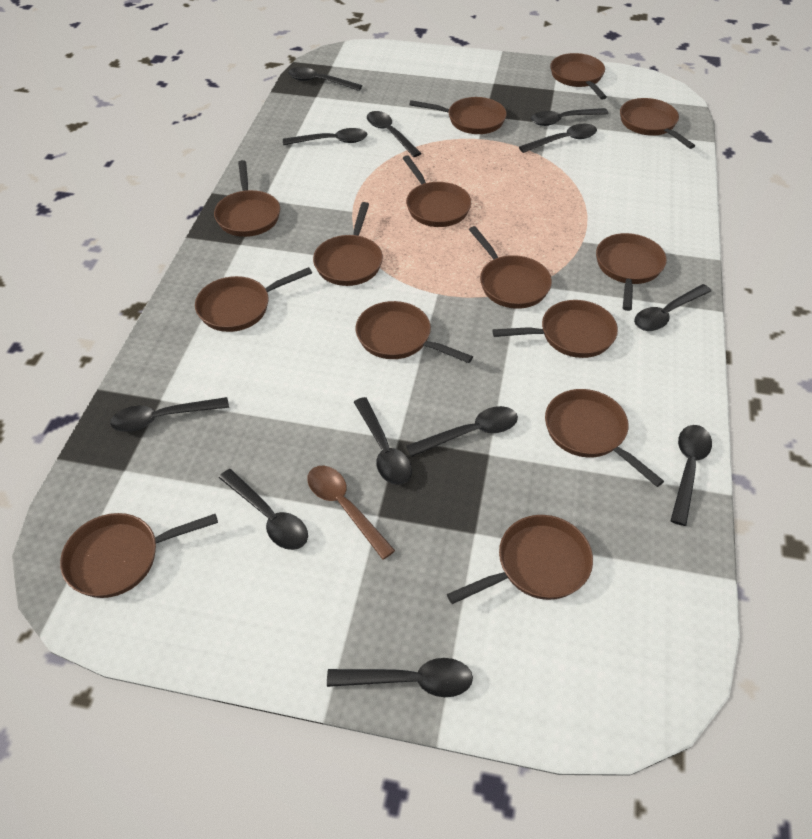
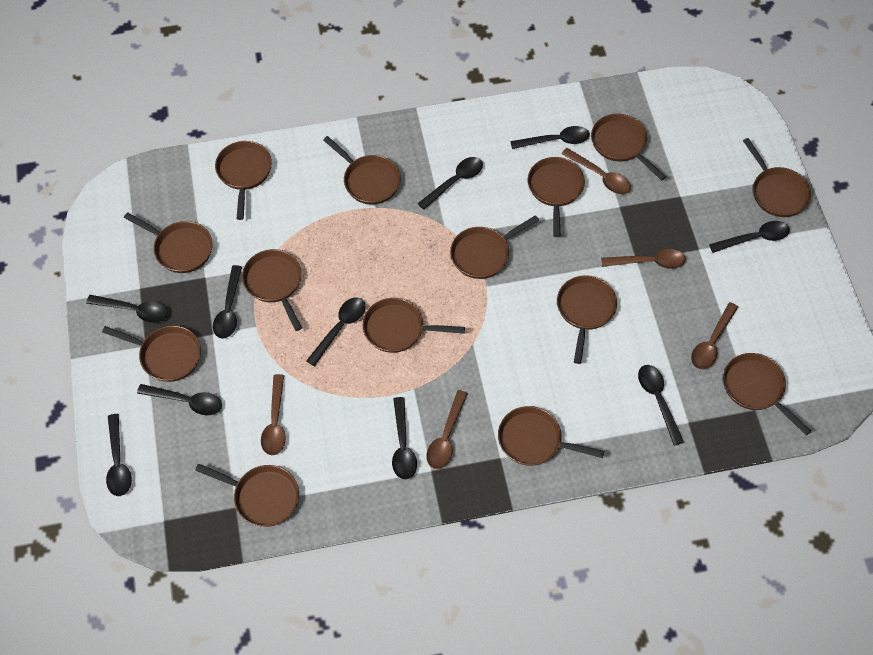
black spoon: [110,397,229,432] [219,469,308,550] [283,128,367,145] [288,67,362,91] [327,658,473,697] [354,397,412,485] [367,111,422,157] [406,406,518,457] [519,124,597,153] [531,108,609,126] [634,284,711,331] [670,425,712,526] = 12 -> [86,295,168,323] [106,414,132,496] [137,384,222,415] [213,265,242,339] [306,297,365,366] [392,397,417,479] [418,157,483,210] [510,126,590,149] [638,365,684,446] [709,221,790,253] = 10
brown spoon: [307,466,395,560] = 1 -> [261,374,286,455] [426,390,468,469] [562,148,631,194] [601,249,686,269] [691,302,738,369] = 5

